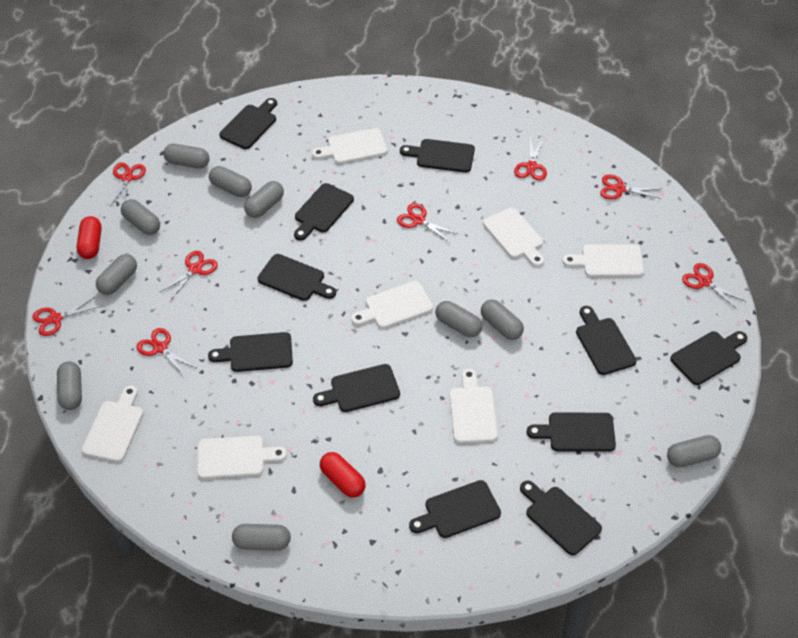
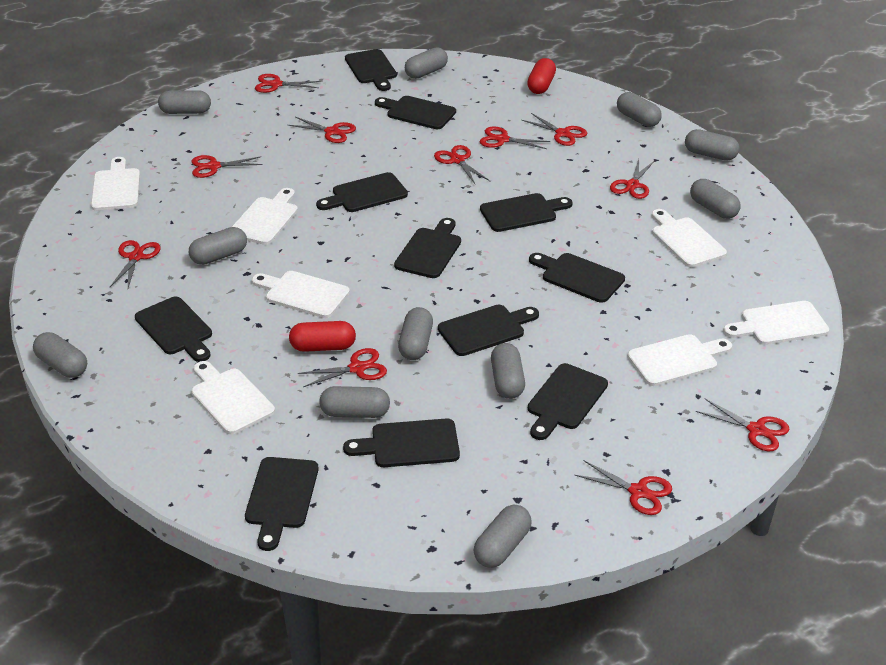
grey capsule: [57,361,82,410] [96,254,137,295] [121,199,160,235] [163,144,210,168] [209,166,252,197] [232,524,291,551] [244,181,284,218] [435,301,482,337] [481,299,524,340] [667,435,721,467] = 10 -> [33,332,87,378] [158,90,211,114] [189,227,247,265] [319,386,390,418] [398,307,433,360] [405,47,448,79] [474,505,532,568] [491,343,525,399] [617,92,662,127] [685,129,740,161] [690,179,741,219] = 11
red scissors: [32,297,101,336] [110,163,146,206] [136,328,196,377] [160,251,218,299] [397,203,457,242] [514,138,547,181] [600,175,661,200] [682,263,745,309] = 8 -> [110,240,161,288] [191,155,263,178] [255,74,321,93] [288,117,356,143] [298,348,387,387] [434,145,489,184] [480,126,550,149] [522,113,587,146] [574,460,672,515] [610,159,654,199] [696,399,789,451] = 11

